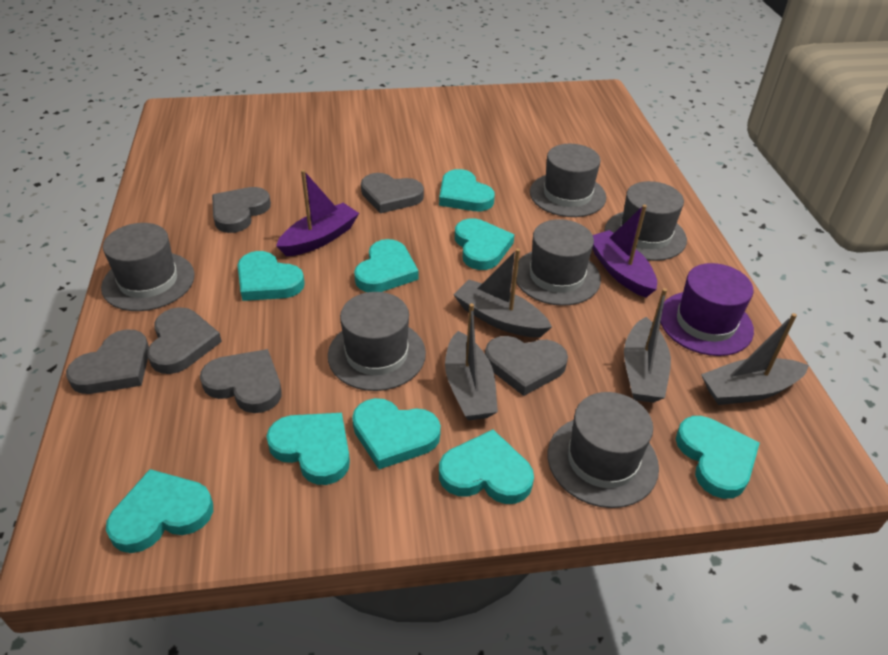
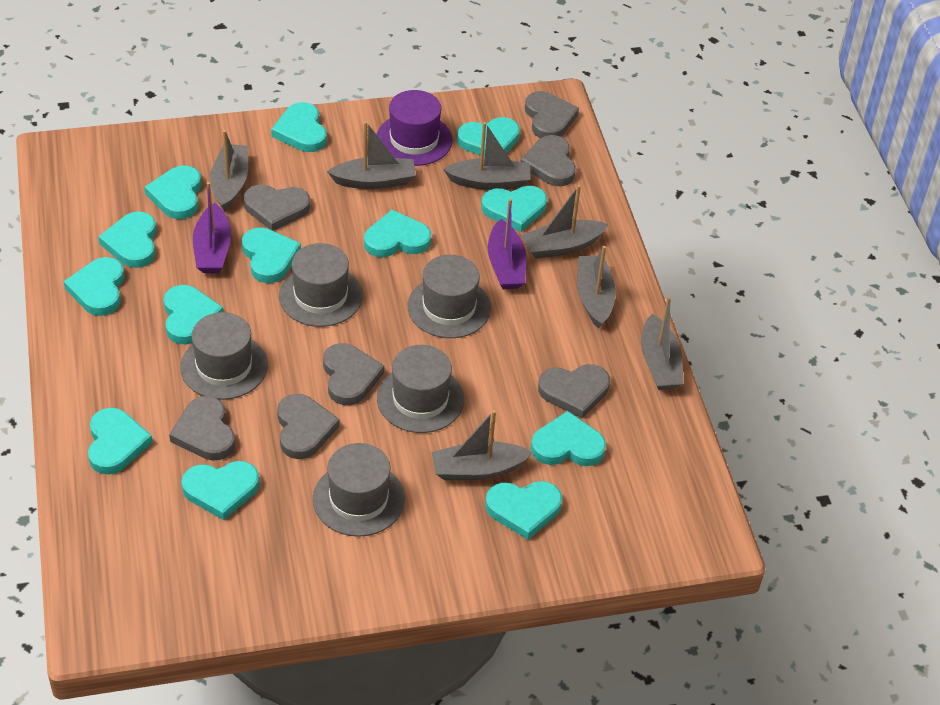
grey boat: [445,303,498,421] [453,248,552,337] [624,288,671,403] [701,313,809,405] = 4 -> [210,130,248,211] [327,121,416,189] [431,410,533,480] [443,122,531,190] [521,185,609,259] [577,246,616,328] [641,297,684,390] = 7
grey hat: [101,223,195,311] [328,292,426,391] [516,219,601,306] [530,144,606,217] [548,392,659,508] [604,181,687,261] = 6 -> [180,312,268,400] [279,243,363,327] [313,443,405,537] [377,345,464,433] [408,255,491,338] = 5
grey heart: [66,330,149,394] [147,307,222,374] [200,349,282,413] [212,187,271,233] [361,173,424,214] [485,336,568,396] = 6 -> [169,396,235,461] [243,185,310,231] [277,394,340,459] [323,343,384,405] [521,135,576,186] [525,91,579,138] [538,364,610,418] = 7
turquoise heart: [106,469,213,553] [238,251,305,301] [266,413,350,485] [352,398,441,469] [354,239,419,292] [439,169,495,211] [439,430,534,504] [455,218,514,270] [676,416,760,499] = 9 -> [64,257,125,316] [88,408,153,475] [98,212,157,268] [144,165,201,219] [163,285,223,344] [181,461,259,520] [242,227,301,283] [271,102,327,152] [364,210,431,257] [457,117,520,157] [482,186,547,232] [485,481,562,540] [531,411,606,466] = 13

